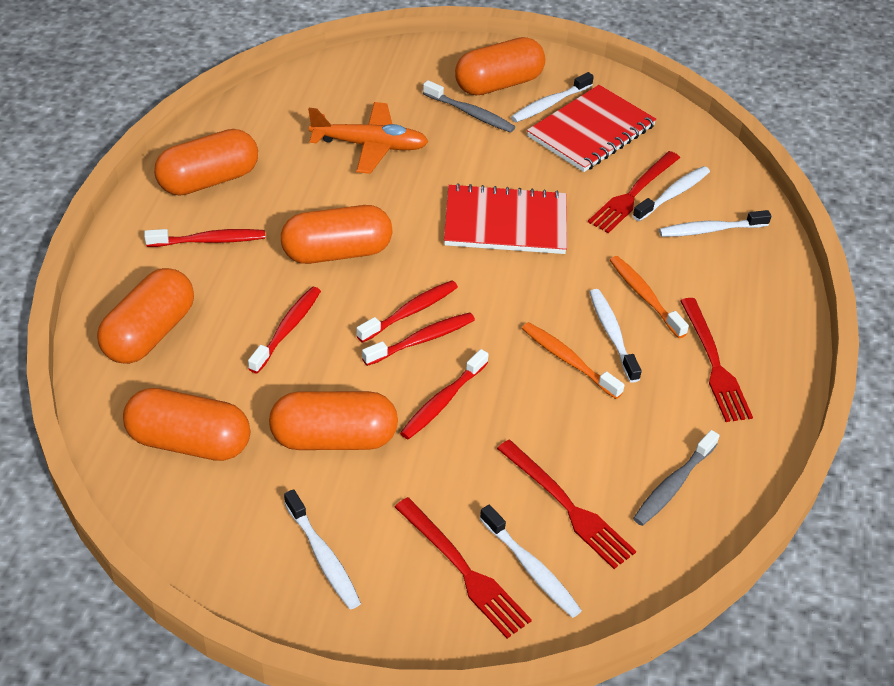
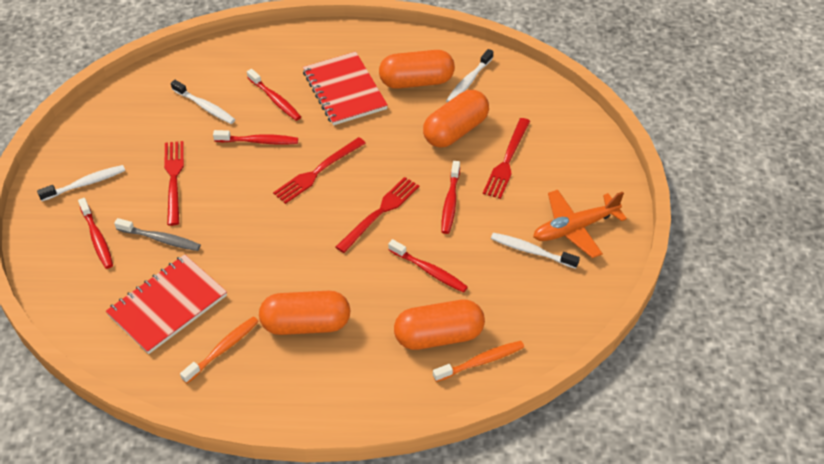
grey toothbrush: [423,80,515,133] [633,430,720,526] = 2 -> [114,218,201,251] = 1
orange capsule: [97,268,194,364] [123,388,250,461] [154,129,258,196] [269,391,398,450] [281,205,392,264] [455,37,545,96] = 6 -> [259,291,350,335] [379,50,455,89] [394,300,485,350] [423,90,489,148] = 4
white toothbrush: [284,489,361,610] [480,505,582,618] [511,72,594,122] [590,289,642,383] [632,166,710,221] [659,210,771,237] = 6 -> [37,165,125,201] [171,80,236,124] [446,49,493,102] [491,233,580,269] = 4

